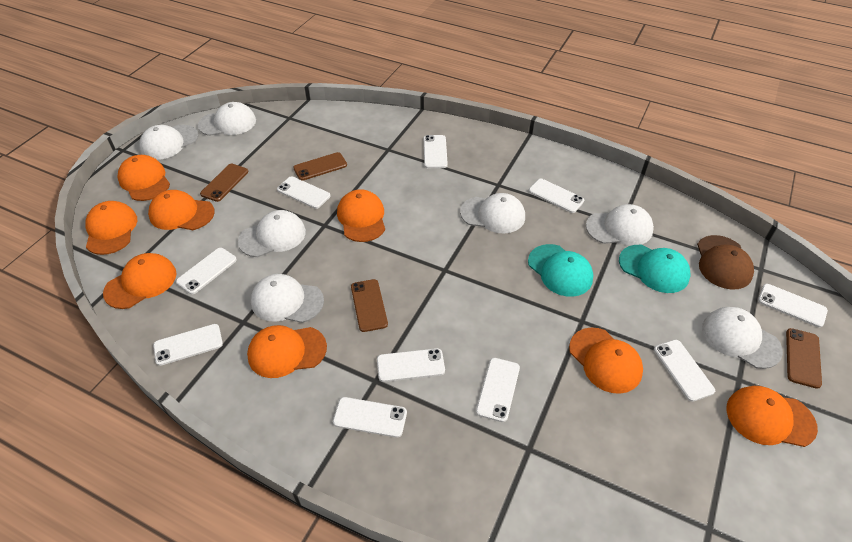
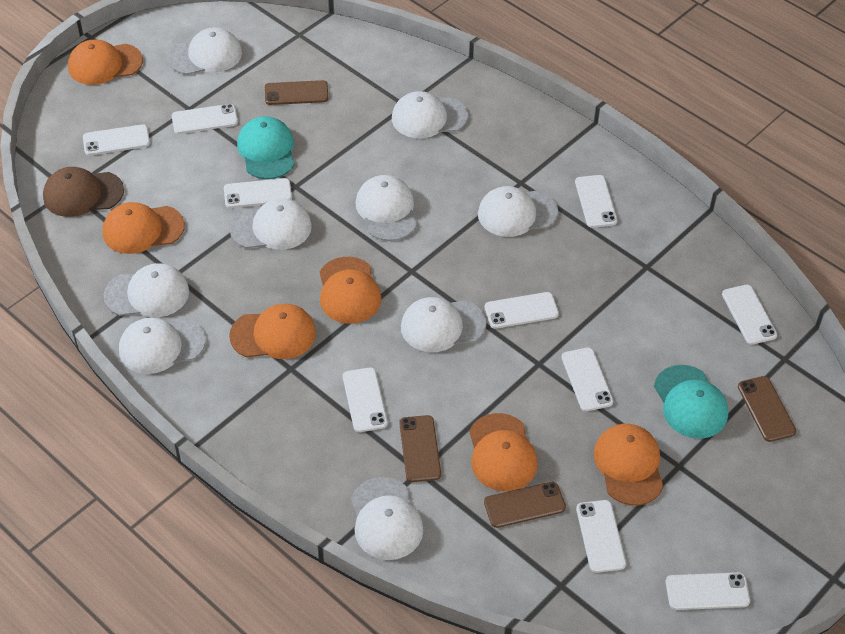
orange cap: [85,201,137,255] [103,253,177,309] [117,155,170,201] [148,190,215,230] [247,325,327,378] [337,189,385,242] [569,328,643,394] [726,386,818,447] = 8 -> [68,39,143,85] [102,202,185,254] [229,304,316,359] [320,257,381,324] [469,413,538,491] [594,424,664,506] = 6
white cap: [139,125,199,160] [198,102,256,136] [238,210,306,257] [251,274,324,323] [460,193,525,234] [586,204,654,246] [702,307,783,369] = 7 -> [103,263,189,317] [119,318,206,374] [168,27,242,75] [230,198,312,250] [351,477,423,560] [355,175,417,241] [392,91,468,138] [401,297,486,352] [478,186,558,237] = 9

